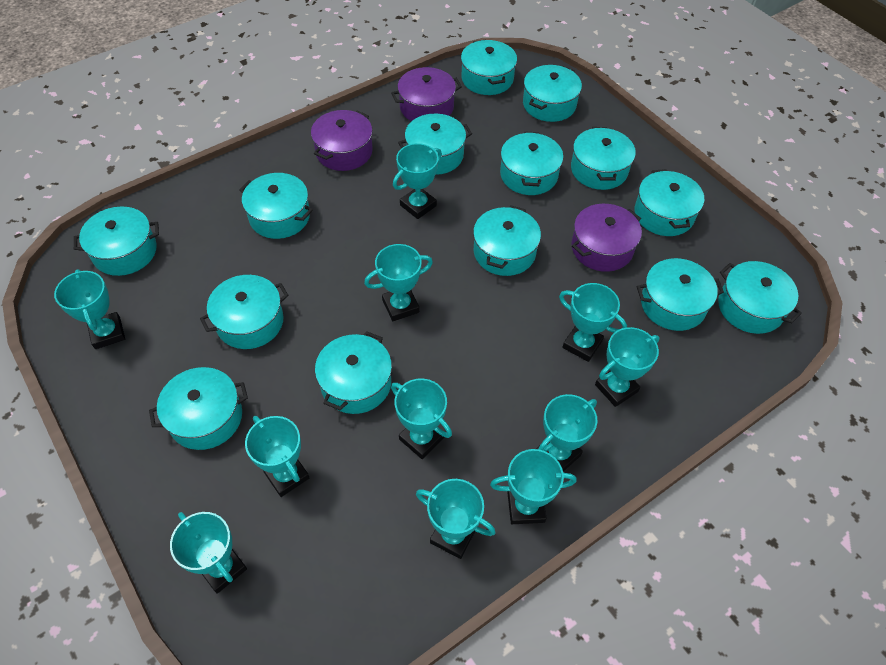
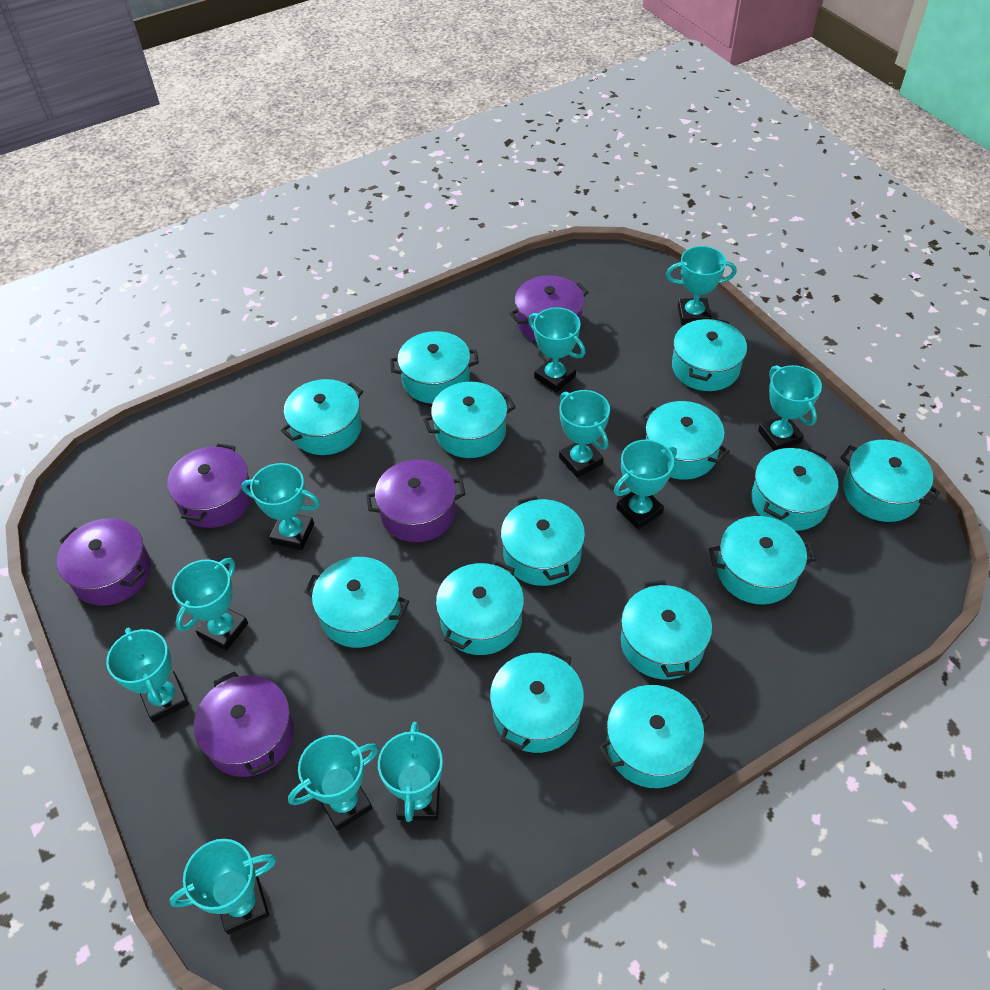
purple pot: [311,110,373,171] [391,67,462,121] [571,204,642,272] = 3 -> [57,518,151,606] [167,443,252,528] [194,671,294,777] [366,459,465,542] [509,275,589,342] = 5

